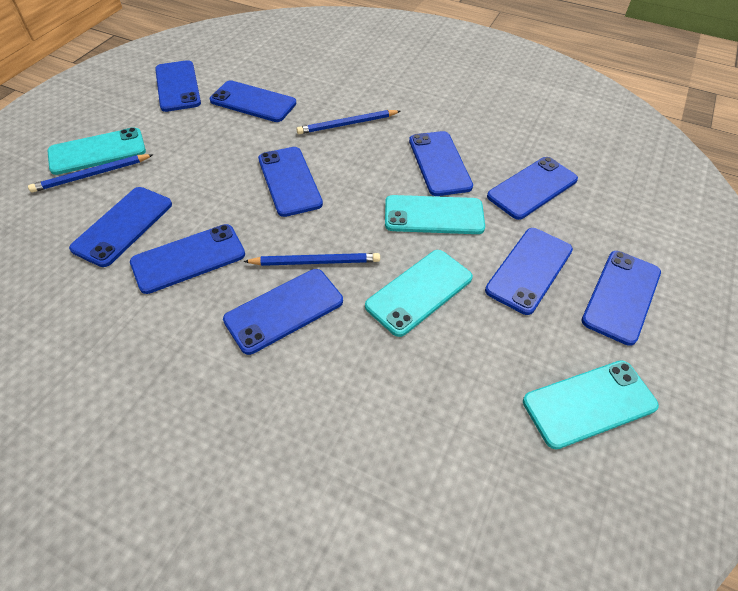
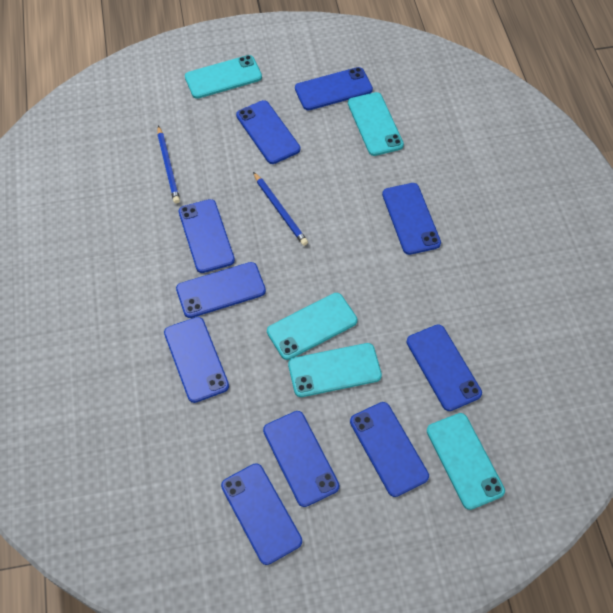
blue pencil: [28,154,154,192] [243,253,380,266] [296,110,400,134] = 3 -> [157,126,180,203] [253,172,308,246] = 2
turquoise phone: [48,127,146,175] [365,250,473,337] [385,195,485,234] [523,360,659,449] = 4 -> [185,55,262,99] [267,293,357,360] [288,343,382,397] [348,92,404,156] [427,413,505,510] = 5

